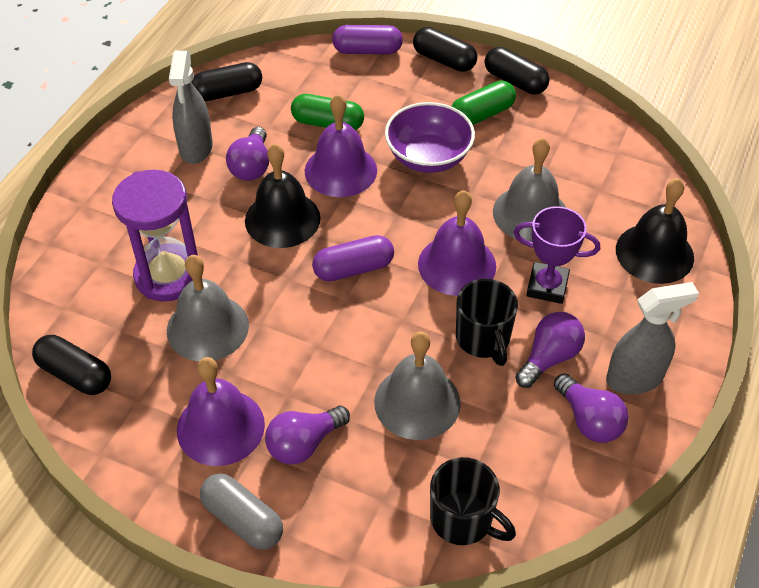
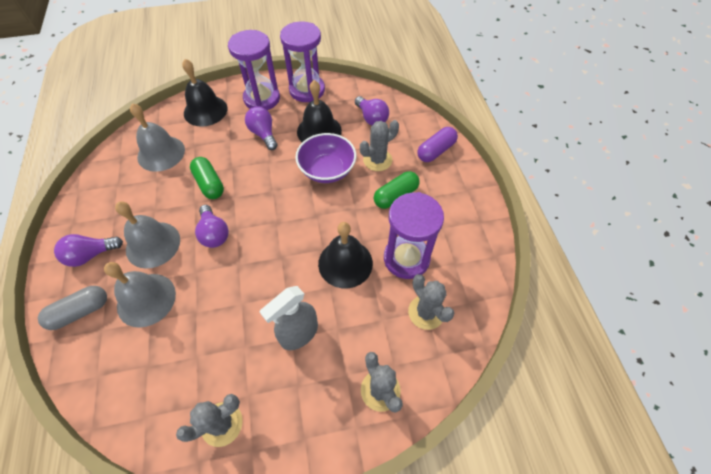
black bell: [245,143,321,248] [616,178,694,284] = 2 -> [182,59,228,127] [297,80,342,142] [318,222,373,288] = 3
black capsule: [32,335,111,395] [192,62,262,101] [413,27,477,72] [485,47,550,95] = 4 -> none = 0
black mug: [430,457,516,545] [456,279,518,366] = 2 -> none = 0
grey cactus: none = 0 -> [176,394,243,447] [360,120,399,171] [361,352,403,413] [408,274,454,330] = 4
grey spray bottle: [169,51,213,164] [606,282,699,394] = 2 -> [260,286,318,350] = 1
purple bell: [177,357,265,466] [305,94,377,197] [418,190,496,296] = 3 -> none = 0
purple capsule: [312,235,394,282] [332,25,403,54] = 2 -> [417,127,458,162] = 1
purple hourglass: [112,170,198,302] = 1 -> [228,30,280,110] [280,21,325,102] [384,192,444,279] = 3
purple trophy: [513,206,600,304] = 1 -> none = 0

